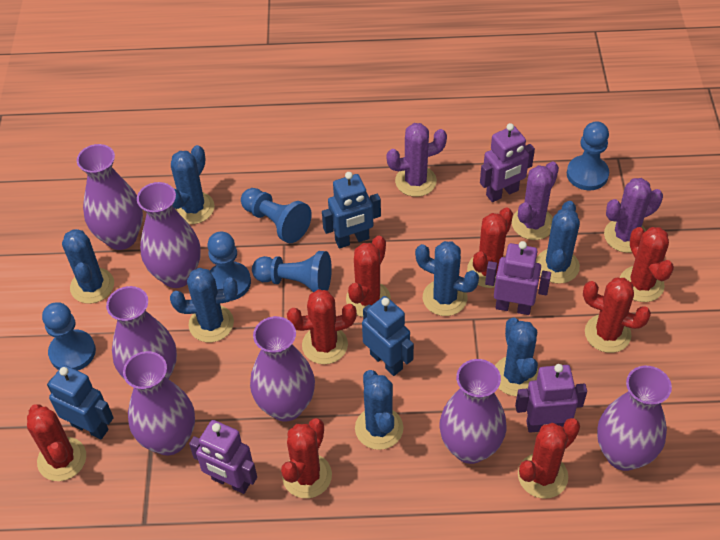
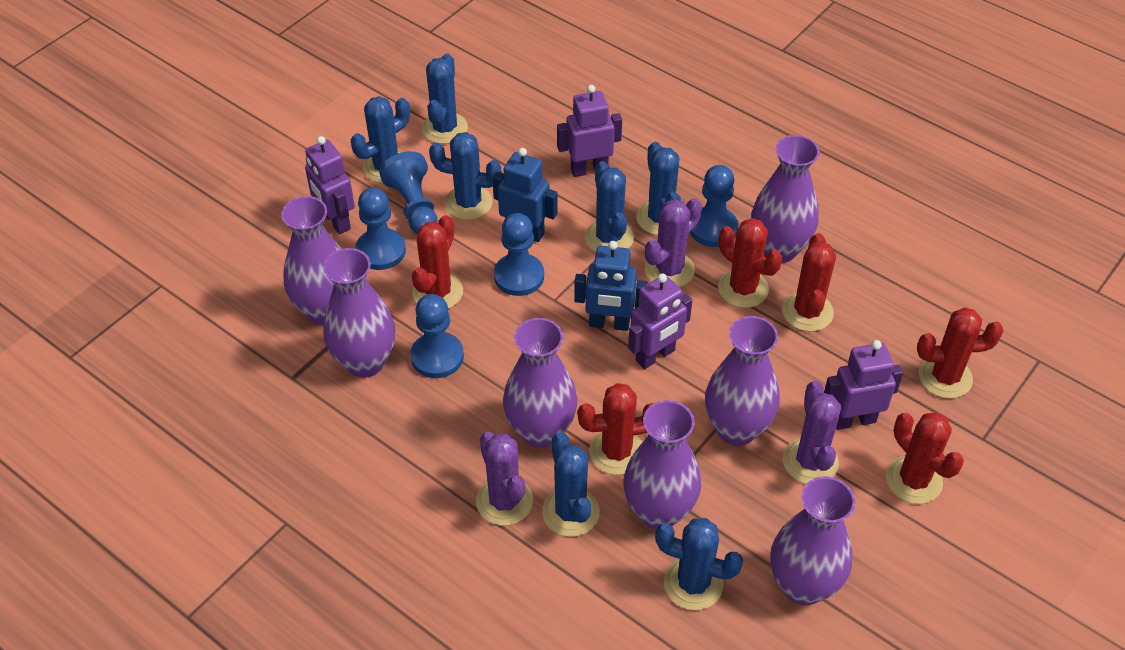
blue robot: [47,365,114,439] [322,172,381,248] [362,296,414,376] = 3 -> [493,148,558,242] [574,241,648,331] = 2
red cactus: [27,404,86,481] [281,418,332,498] [287,289,357,364] [346,236,391,317] [467,207,513,288] [518,418,580,499] [583,278,651,353] [620,227,674,302] = 8 -> [412,215,463,309] [577,383,654,475] [718,218,782,308] [782,233,836,331] [886,412,964,504] [917,307,1003,398] = 6

